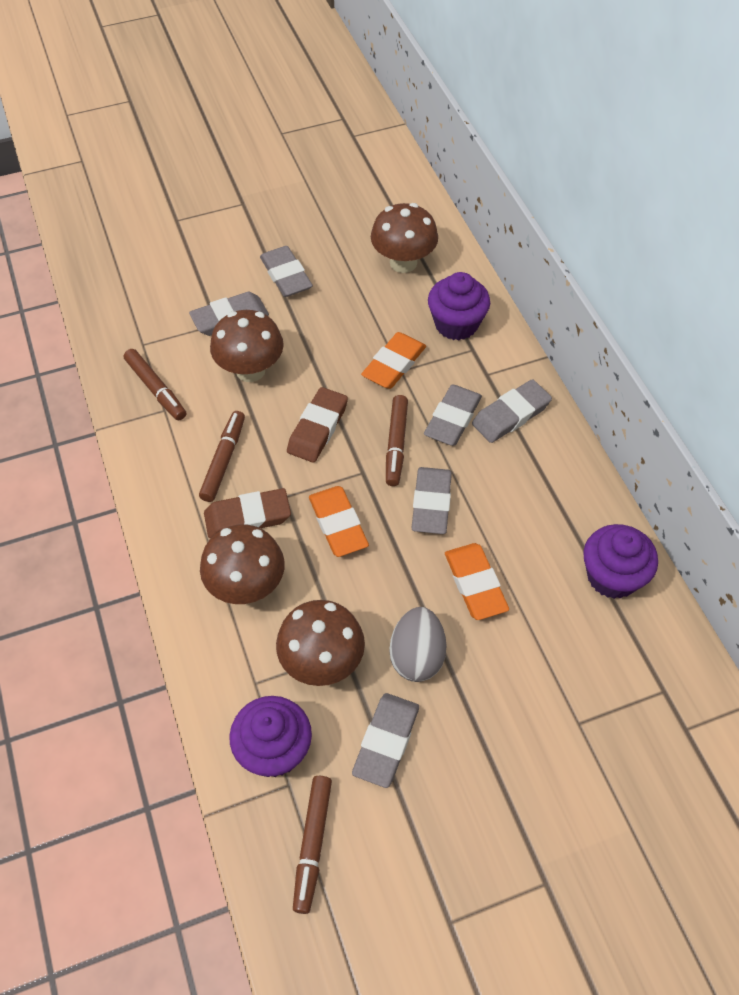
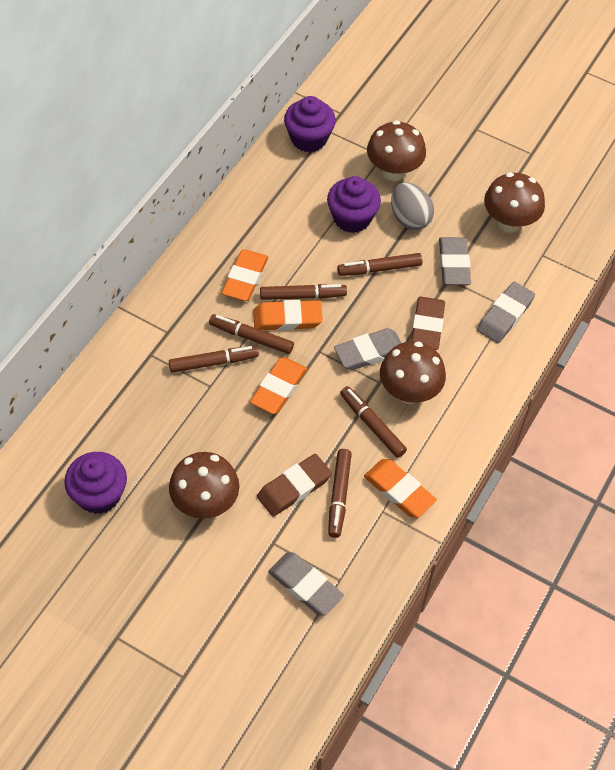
brown marker: [124,349,186,420] [199,411,245,502] [293,776,332,914] [386,395,408,486] = 4 -> [169,346,259,373] [209,314,294,354] [260,284,347,300] [328,449,352,538] [337,253,422,276] [340,386,407,458] = 6
grey eraser: [189,292,269,336] [260,246,313,297] [352,693,419,788] [412,467,452,534] [424,384,482,446] [472,379,552,443] = 6 -> [268,552,344,616] [334,328,401,370] [439,237,471,285] [477,282,535,343] = 4
orange eraser: [309,486,369,557] [361,332,426,389] [445,543,509,620] = 3 -> [222,249,268,301] [250,357,307,414] [253,300,323,331] [364,459,437,518] = 4

